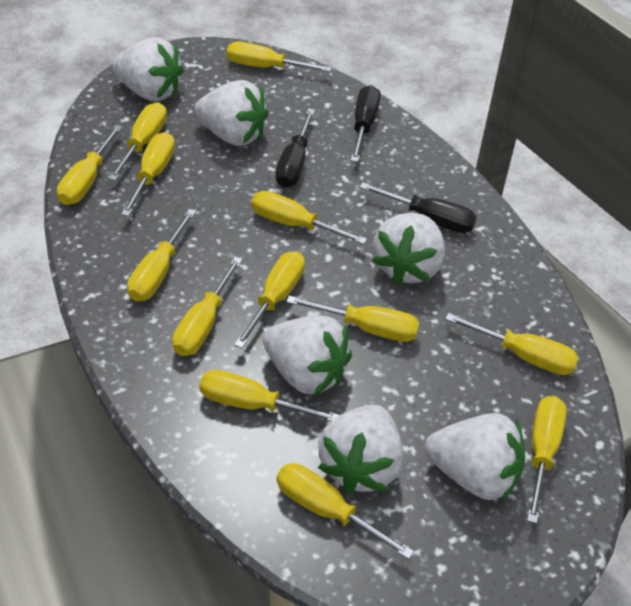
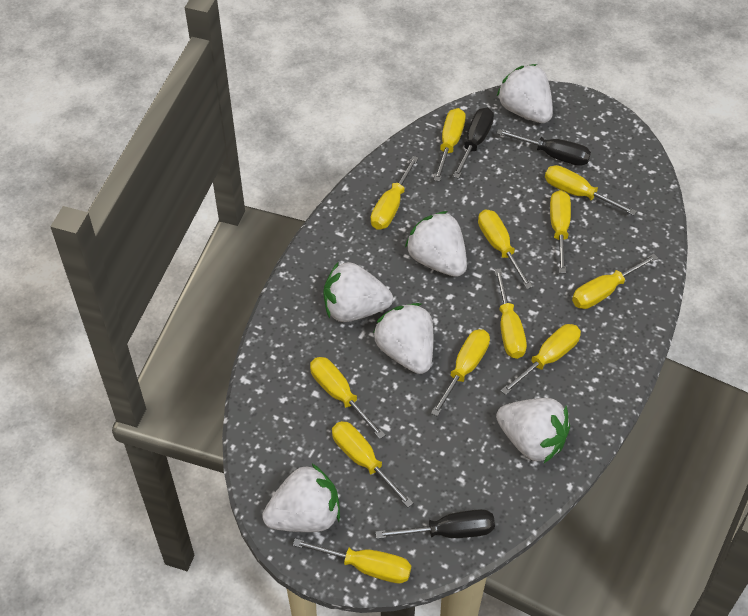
yellow screwdriver: [57,125,122,205] [108,102,167,181] [121,132,175,216] [127,209,196,301] [172,257,243,356] [199,370,339,421] [227,42,332,72] [234,251,305,348] [251,191,367,244] [277,463,414,560] [286,296,420,342] [445,313,579,375] [527,396,567,524] = 13 -> [293,538,411,583] [310,357,385,439] [332,421,413,507] [371,156,419,230] [431,329,490,416] [434,108,466,182] [478,210,533,289] [494,268,527,359] [501,324,581,395] [545,165,637,216] [550,190,571,273] [572,253,658,309] = 12

